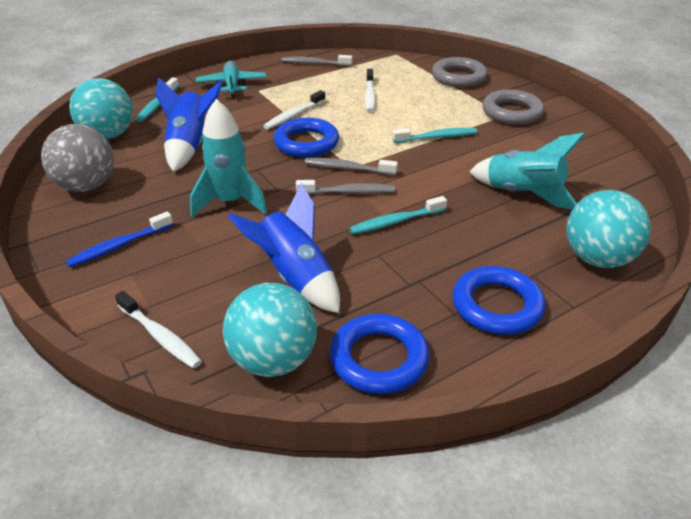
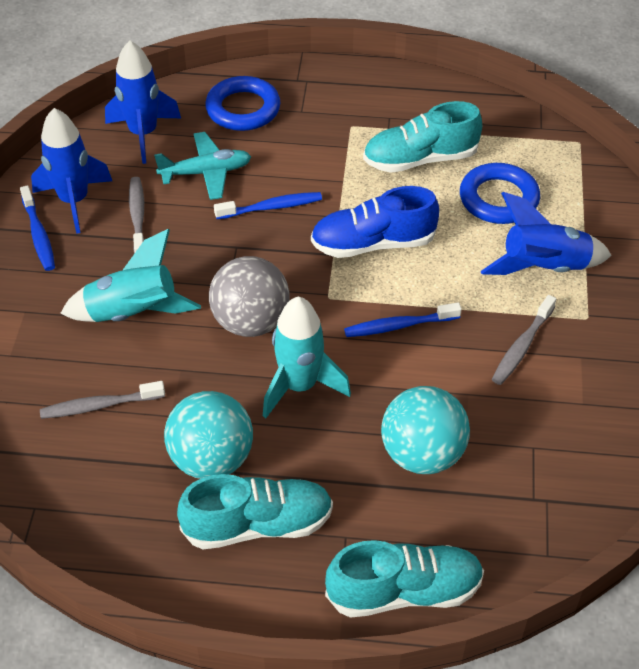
blue ring: [274,118,339,157] [330,314,430,394] [452,266,545,335] = 3 -> [205,76,281,131] [460,163,540,224] = 2
blue rocket: [156,77,223,172] [228,182,340,313] = 2 -> [31,108,112,234] [105,41,181,164] [481,192,612,275] = 3
blue shoe: none = 0 -> [311,186,439,258] = 1
blue toothbrush: [66,211,173,267] = 1 -> [20,185,55,271] [214,192,322,219] [344,302,462,337] = 3
grey ring: [432,57,487,87] [482,89,544,125] = 2 -> none = 0
turquoise ball: [69,78,133,139] [223,283,317,377] [566,190,651,268] = 3 -> [164,391,253,479] [381,386,470,474] = 2
turquoise shoe: none = 0 -> [177,474,333,549] [325,540,484,618] [363,101,482,173] = 3
turquoise toothbrush: [136,77,179,122] [350,196,447,234] [392,128,477,143] = 3 -> none = 0
white toothbrush: [115,291,202,369] [263,90,325,129] [365,69,376,112] = 3 -> none = 0

